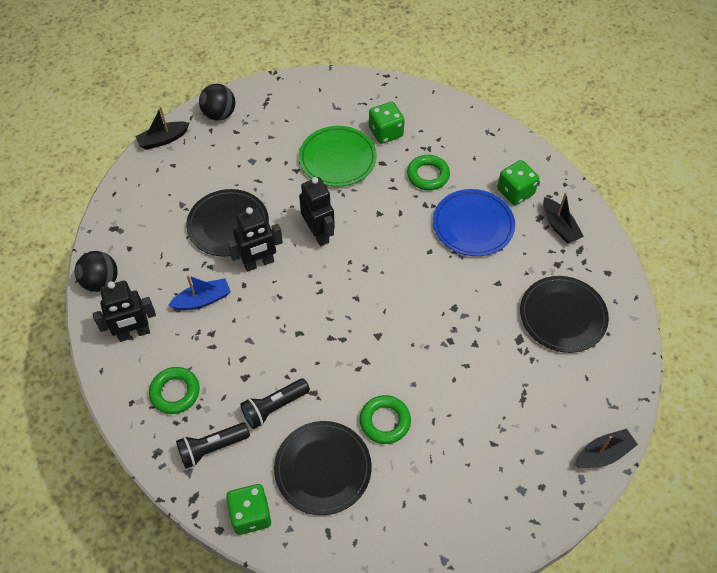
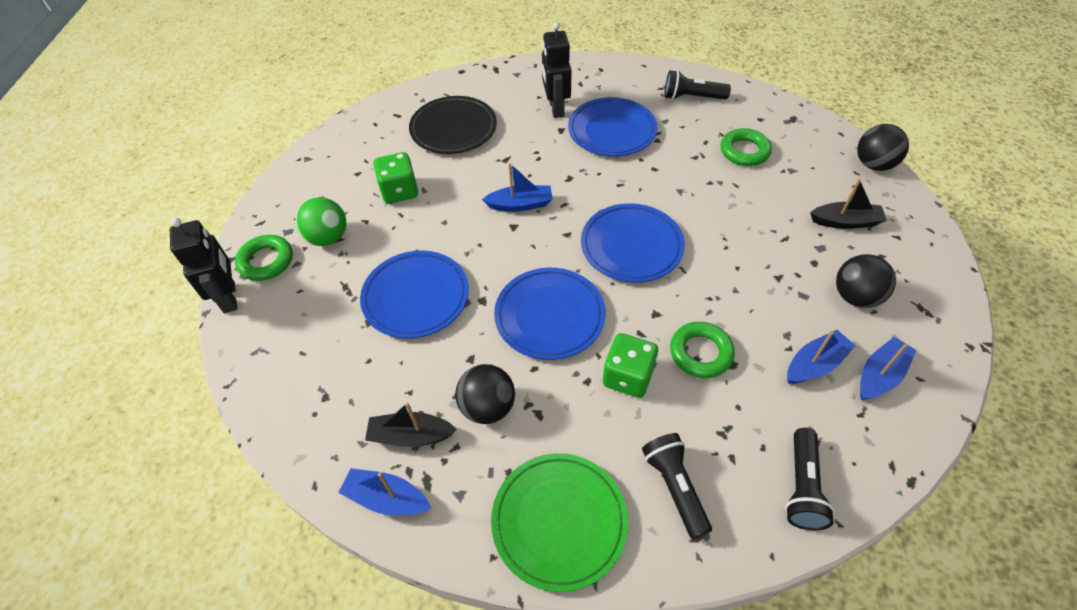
black ball: [75,251,118,292] [199,84,235,121] = 2 -> [455,364,515,424] [836,254,896,308] [857,124,909,171] = 3
black boat: [135,107,190,150] [543,192,584,244] [575,429,638,468] = 3 -> [365,402,457,447] [810,179,887,229] = 2
black flashlight: [176,422,250,469] [240,378,310,429] = 2 -> [642,433,712,539] [664,70,731,100] [785,428,835,530] = 3
black plate: [186,189,269,257] [274,421,372,515] [520,276,609,353] = 3 -> [409,96,497,154] = 1
black robot: [93,281,156,342] [228,207,283,272] [299,177,335,246] = 3 -> [170,217,237,313] [542,22,572,118] = 2
blue boat: [168,275,231,310] = 1 -> [338,468,431,516] [482,163,553,212] [787,330,856,384] [860,337,916,400] = 4
blue plate: [433,189,515,256] = 1 -> [360,250,469,339] [494,268,606,360] [568,97,657,156] [581,203,685,283] = 4
green ball: none = 0 -> [295,197,346,246] = 1
green dice: [226,484,271,535] [369,102,405,144] [497,160,539,205] = 3 -> [373,152,418,204] [603,333,658,398] = 2

